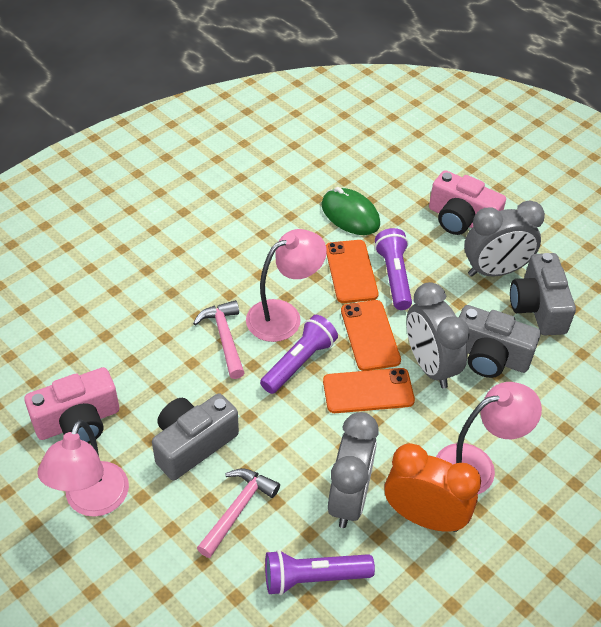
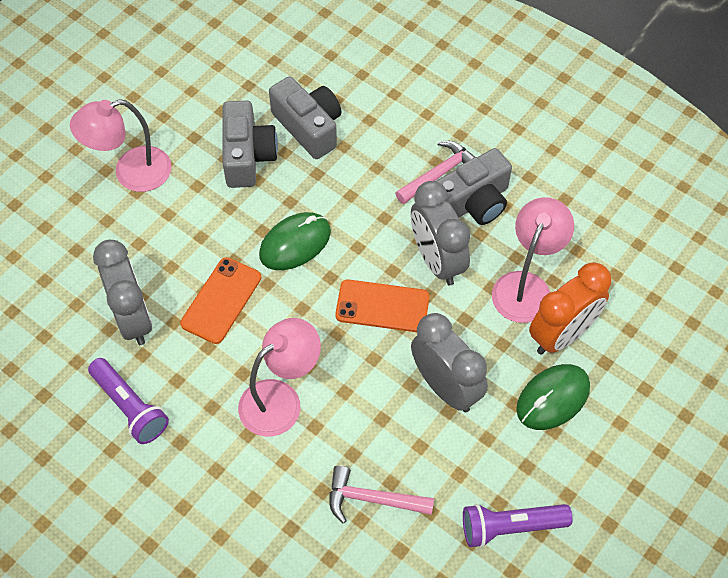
green mouse: [321,187,380,235] = 1 -> [259,212,331,270] [516,364,590,430] = 2
orange phone: [323,368,415,413] [326,240,379,303] [341,300,401,371] = 3 -> [180,257,261,344] [335,279,430,332] = 2
pink camera: [24,367,119,443] [429,170,506,235] = 2 -> none = 0
purple flashlight: [260,315,338,394] [265,550,375,595] [375,228,412,310] = 3 -> [88,358,169,444] [463,504,573,548] = 2

